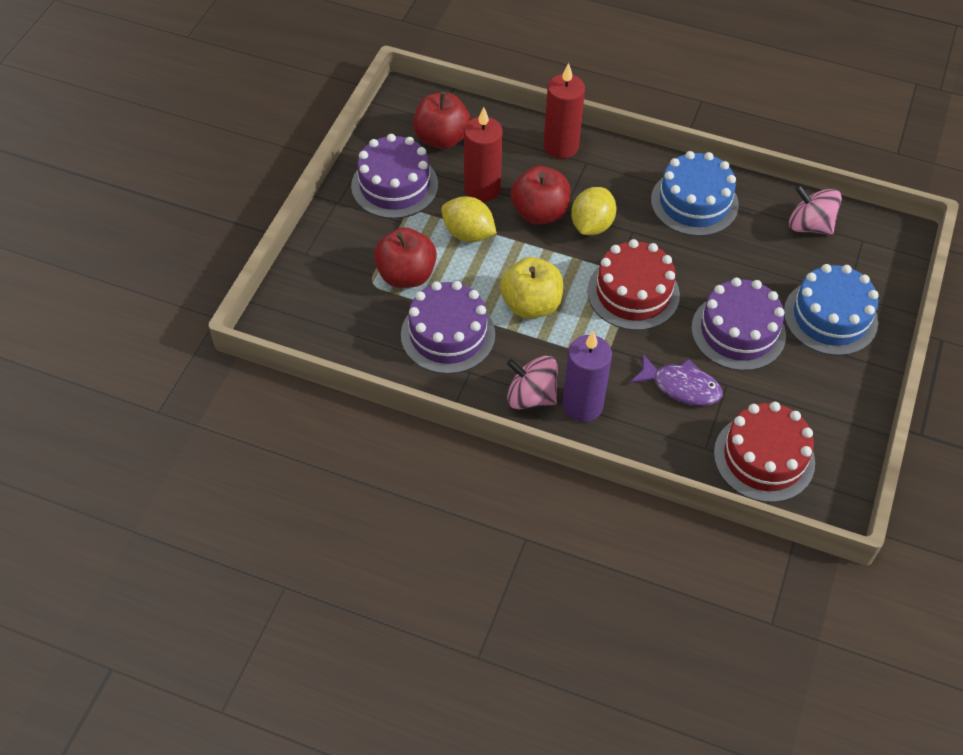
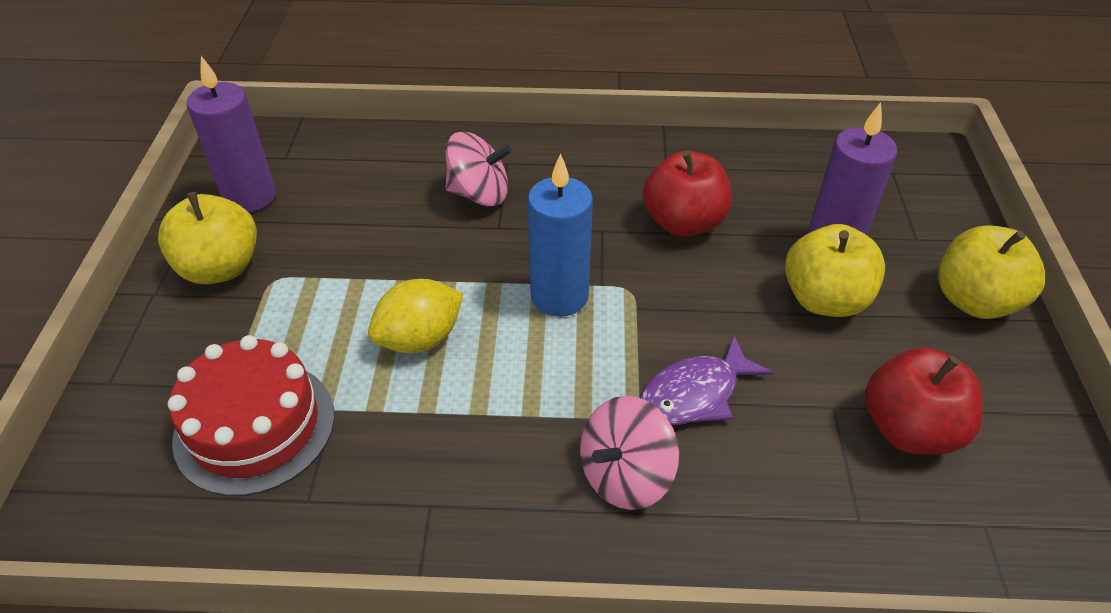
blue cake: [651,151,739,236] [784,264,879,356] = 2 -> none = 0
blue candle: none = 0 -> [528,153,593,317] = 1
purple cake: [351,134,438,219] [401,281,495,374] [691,278,786,371] = 3 -> none = 0
purple candle: [562,331,612,422] = 1 -> [187,56,276,212] [807,102,897,235] = 2
red apple: [374,227,437,288] [413,92,471,149] [511,166,571,225] = 3 -> [643,150,731,237] [865,348,983,454] = 2
red cake: [587,239,680,330] [714,402,815,502] = 2 -> [167,335,335,496] = 1
red candle: [464,107,503,202] [543,63,585,159] = 2 -> none = 0
yellow apple: [500,257,563,319] = 1 -> [158,192,257,284] [785,224,885,317] [938,225,1045,319] = 3
yellow lemon: [441,196,497,242] [571,187,616,235] = 2 -> [368,279,463,353] = 1

